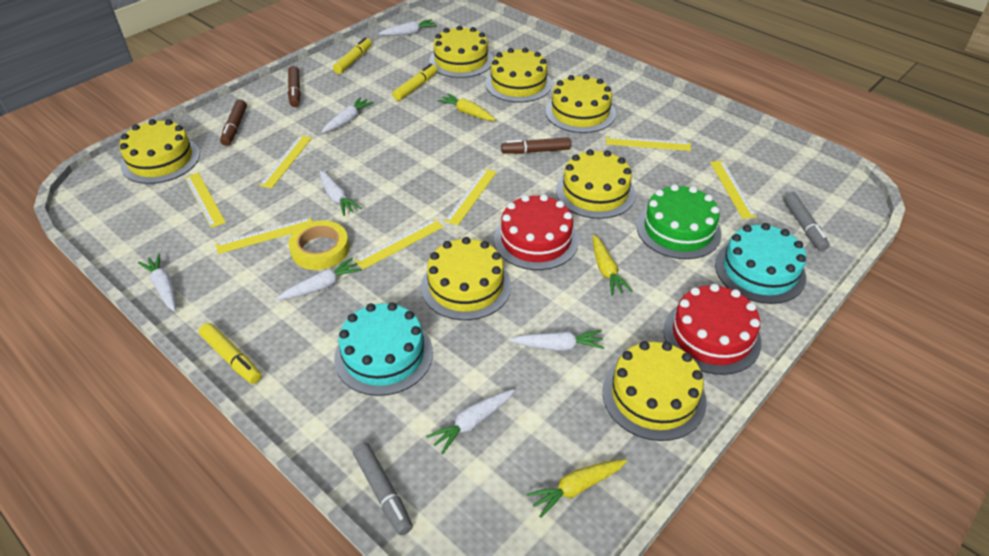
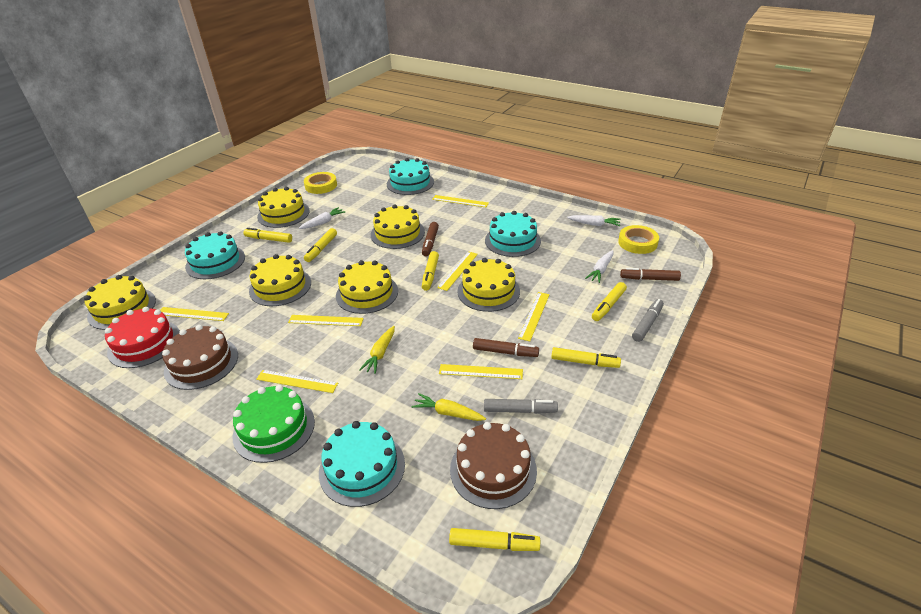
brown cake: none = 0 -> [162,325,238,390] [450,422,537,509] = 2
red cake: [494,194,579,270] [663,284,761,375] = 2 -> [105,307,180,368] = 1
turquoise cake: [334,302,433,396] [715,223,806,304] = 2 -> [185,231,245,279] [319,421,405,507] [387,158,434,195] [485,211,541,257] = 4
white carrot: [138,254,176,311] [277,257,362,300] [320,170,362,216] [321,97,374,133] [378,19,437,36] [426,389,515,454] [510,330,605,351] = 7 -> [299,207,345,229] [567,215,620,226] [585,250,614,283] = 3
yellow cake: [119,119,200,184] [421,237,511,320] [429,25,493,78] [485,48,552,102] [545,74,616,133] [556,149,636,219] [602,341,707,441] = 7 -> [84,275,156,330] [249,254,311,306] [257,187,310,228] [336,260,398,314] [371,205,425,249] [457,258,520,312] = 6
yellow carrot: [437,93,496,121] [527,459,627,518] [593,235,632,296] = 3 -> [359,326,395,374] [411,393,486,421] = 2
yellow marker: [199,323,261,384] [333,37,372,74] [392,64,438,101] = 3 -> [244,228,292,243] [304,228,337,262] [422,251,439,291] [449,528,540,551] [551,347,621,368] [592,282,627,321] = 6
yellow tape: [289,220,349,270] = 1 -> [304,172,337,194] [618,225,659,254] = 2

